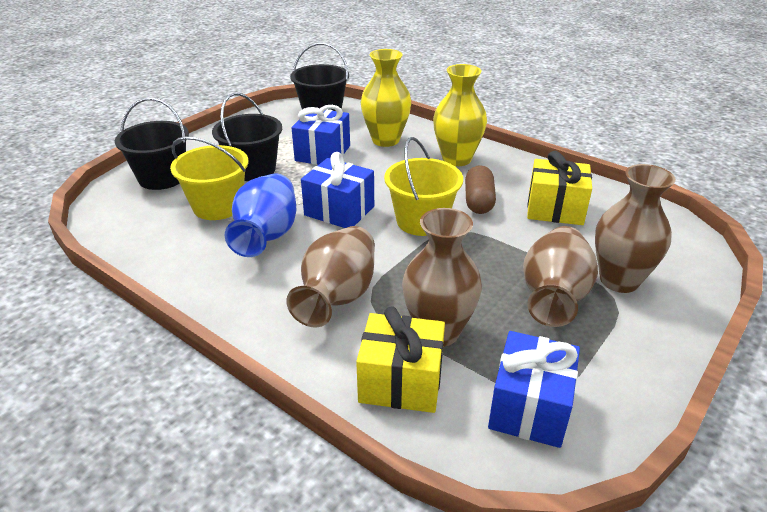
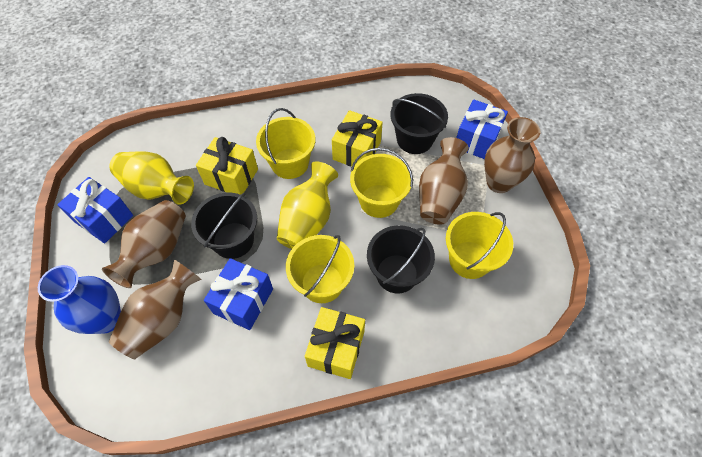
brown capsule: [465,165,496,214] = 1 -> none = 0
yellow bucket: [170,136,249,220] [384,137,463,236] = 2 -> [256,108,315,179] [286,235,354,303] [350,148,413,218] [446,212,513,279] = 4
yellow gift: [356,306,445,413] [527,151,592,225] = 2 -> [196,137,258,195] [305,307,365,379] [332,110,383,167] = 3

